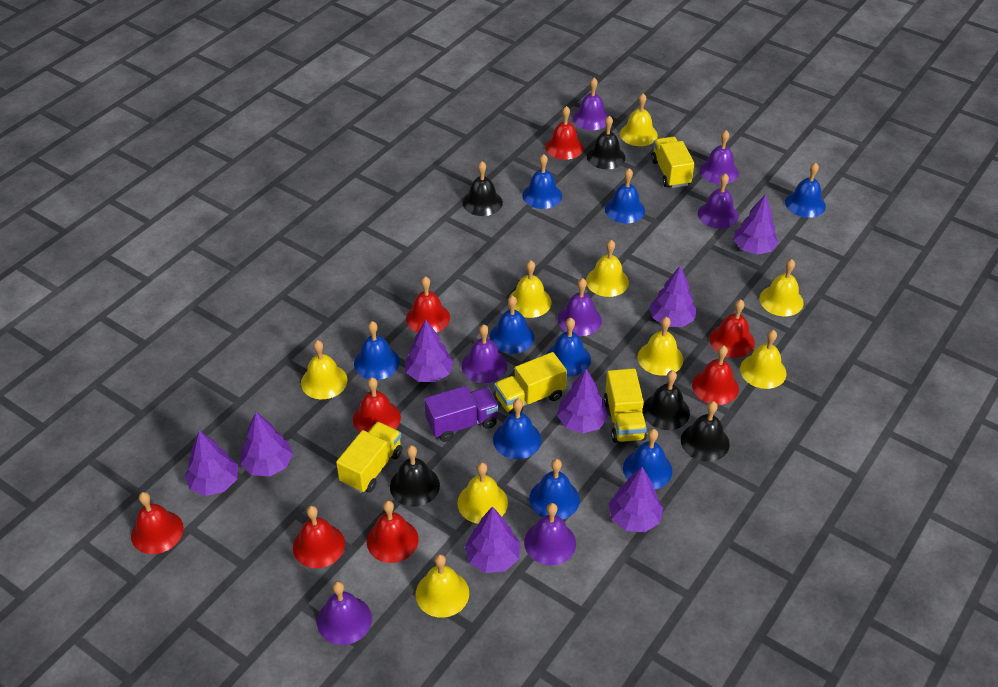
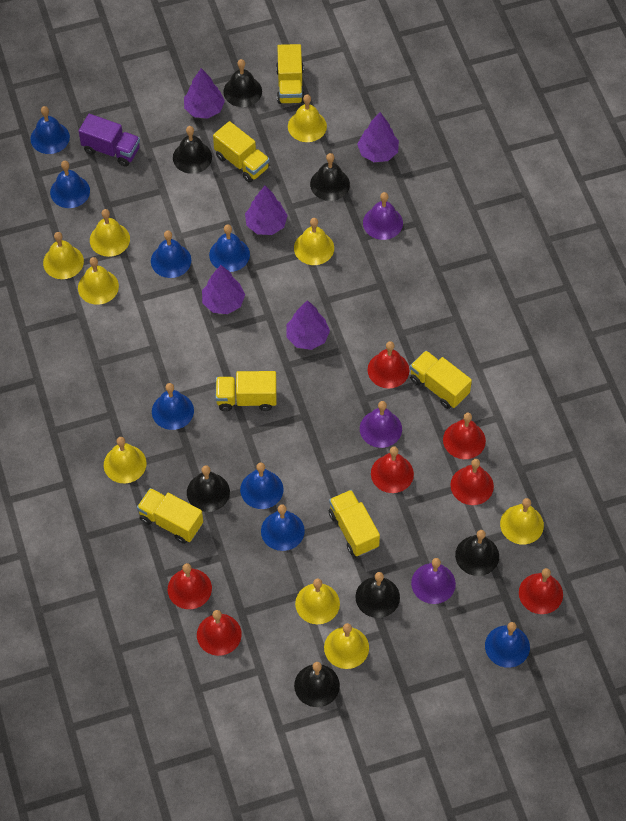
black bell: [390,445,440,507] [463,161,503,216] [587,115,625,169] [642,370,690,430] [681,401,730,462] = 5 -> [173,126,212,174] [187,465,230,512] [223,59,262,107] [294,662,340,707] [310,153,350,201] [355,572,400,618] [455,530,499,576] = 7
blue bell: [354,321,400,380] [490,295,534,354] [493,399,541,459] [522,154,562,209] [529,459,580,520] [546,318,591,376] [605,168,645,223] [623,429,673,489] [785,163,826,218] = 9 -> [30,106,70,154] [50,161,90,208] [151,231,191,278] [152,383,194,430] [209,225,250,272] [240,463,284,509] [261,505,305,551] [485,622,530,668] = 8
purple bell: [317,581,372,645] [461,324,507,383] [524,503,576,565] [557,278,602,336] [573,78,609,130] [698,173,739,229] [699,130,739,184] = 7 -> [360,401,402,448] [363,192,403,240] [411,558,456,604] = 3
purple tree: [185,430,238,496] [240,412,293,477] [405,320,454,382] [465,507,520,573] [557,369,608,433] [609,467,663,532] [650,266,697,327] [734,194,778,254] = 8 -> [184,68,225,119] [202,265,245,314] [245,186,288,235] [286,300,330,350] [357,112,399,162] = 5
red bell: [131,492,184,554] [293,506,345,568] [353,377,401,432] [367,500,419,563] [406,276,450,333] [545,106,584,160] [692,346,739,405] [709,299,755,358] = 8 -> [168,563,212,609] [197,610,242,656] [368,341,409,388] [371,447,414,493] [443,413,486,459] [450,459,494,505] [519,568,563,614] = 7
yellow truck: [336,422,402,493] [494,352,567,414] [604,368,647,443] [651,137,695,188] = 4 -> [137,488,203,544] [213,121,270,183] [215,371,277,411] [276,44,305,104] [329,490,380,556] [410,350,472,409] = 6

